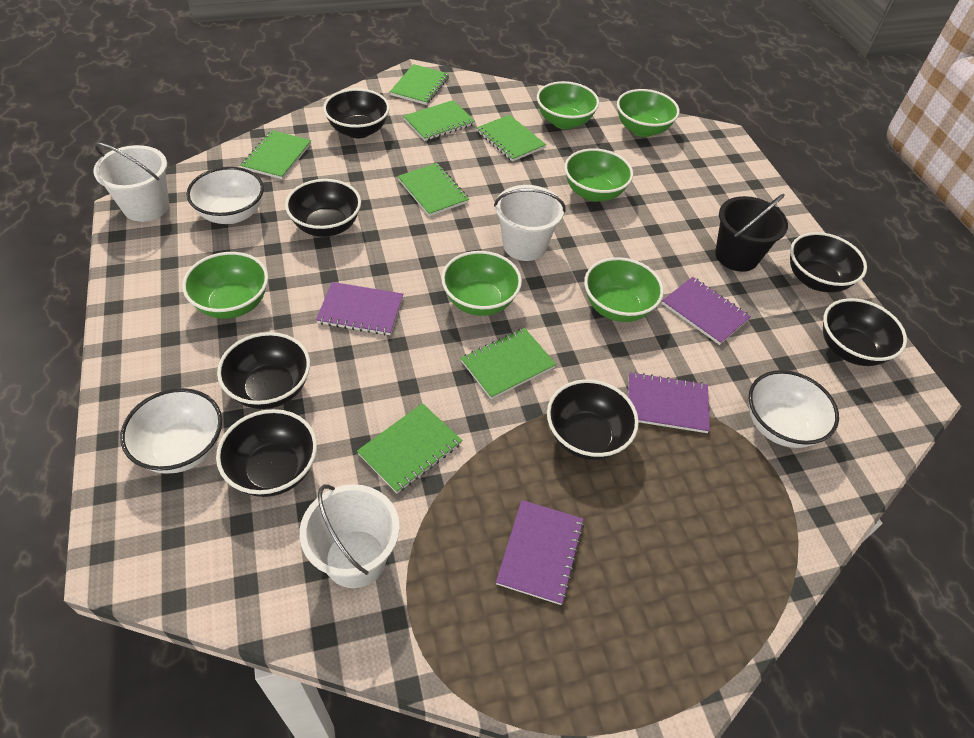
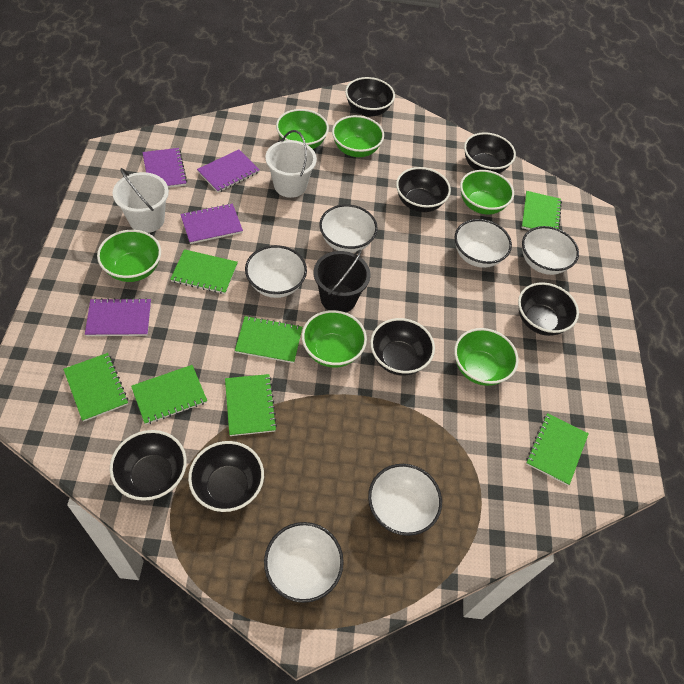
white bowl: [120,388,222,474] [186,167,264,224] [749,370,839,448] = 3 -> [245,245,307,298] [264,522,344,603] [319,204,378,253] [368,464,442,536] [454,219,512,268] [522,226,579,275] = 6
white bucket: [93,142,169,222] [299,484,400,588] [494,185,565,261] = 3 -> [113,168,169,233] [265,130,317,198] = 2

